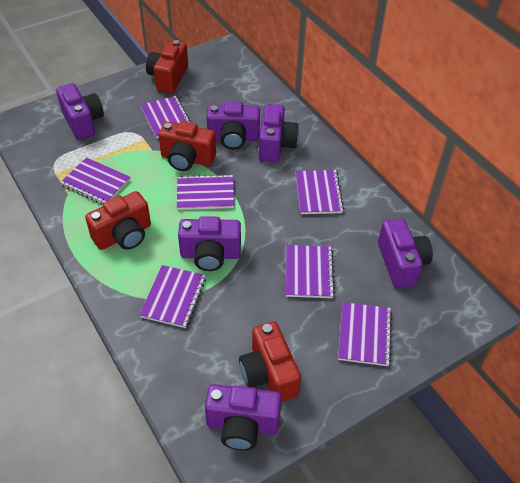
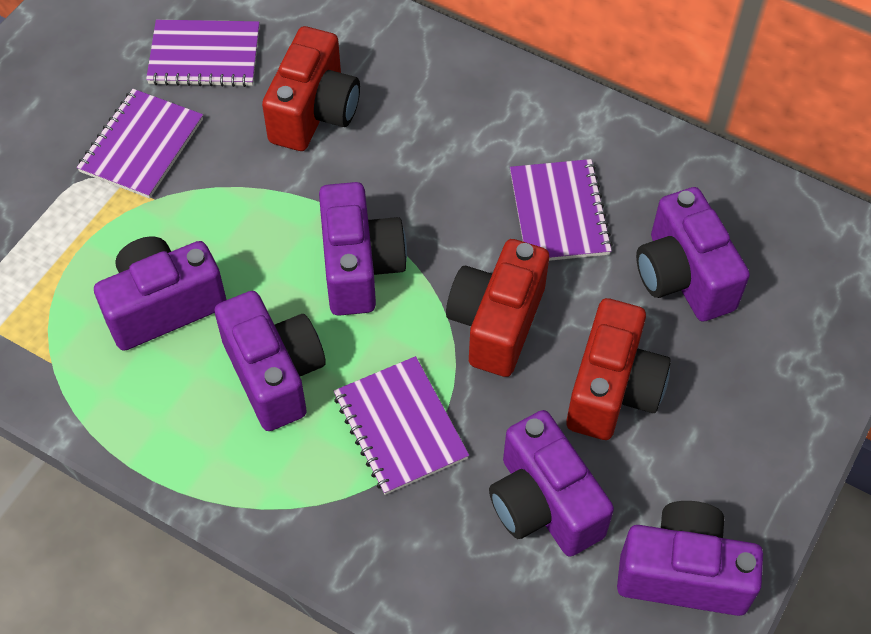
purple notebook: [60,157,131,205] [139,265,206,328] [141,96,191,139] [177,174,234,210] [286,245,335,298] [295,170,344,214] [338,302,392,366] = 7 -> [77,89,203,199] [146,20,259,87] [334,356,469,495] [510,159,613,261] = 4
red camera: [85,191,151,250] [146,40,188,93] [159,121,216,171] [239,321,301,402] = 4 -> [262,26,360,151] [446,239,549,377] [566,298,671,440] = 3

